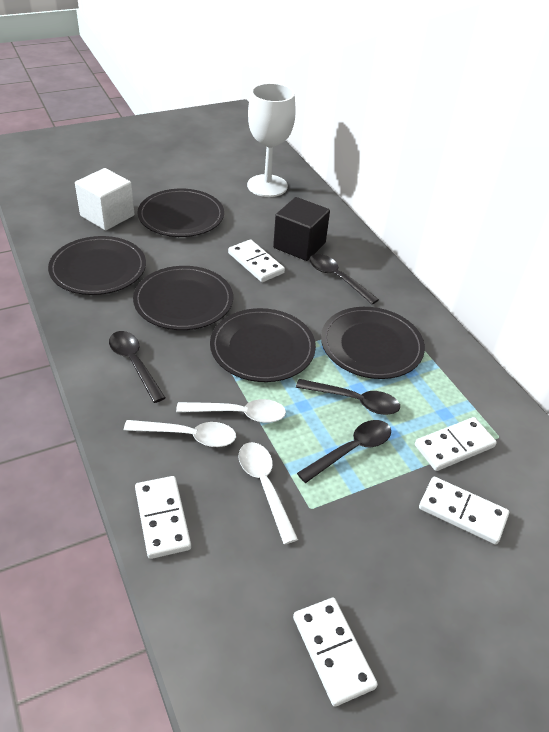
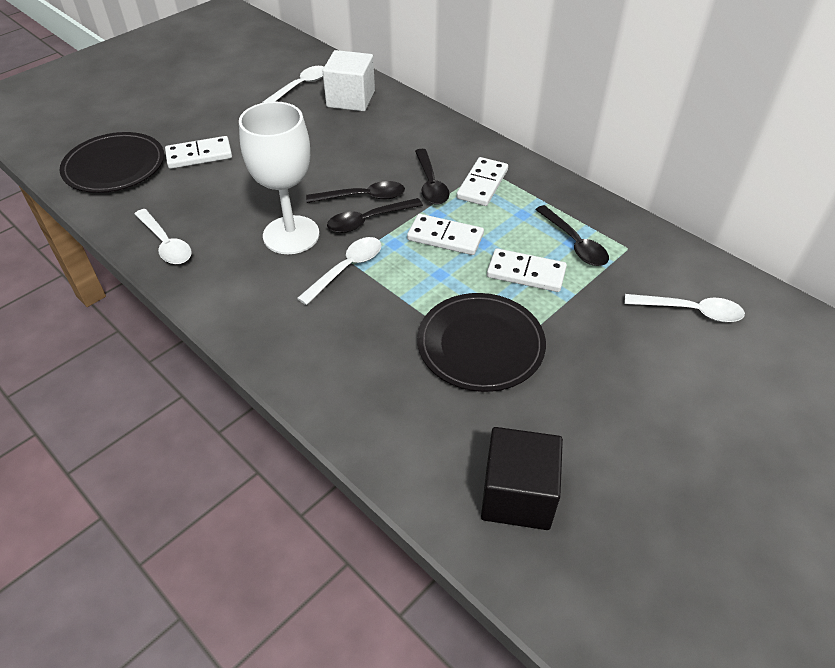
black plate: [48,236,146,295] [133,266,233,330] [138,189,224,237] [210,308,316,382] [321,307,425,379] = 5 -> [59,132,164,193] [417,293,546,392] = 2
white domino: [135,476,191,559] [228,239,285,282] [293,597,378,707] [415,417,497,471] [419,477,509,545] = 5 -> [165,136,232,169] [407,214,484,255] [457,157,508,206] [487,248,567,292] = 4
white spoon: [124,420,236,447] [176,399,286,423] [239,442,298,544] = 3 -> [135,209,192,264] [262,66,324,103] [297,237,381,305] [625,294,745,322] = 4

